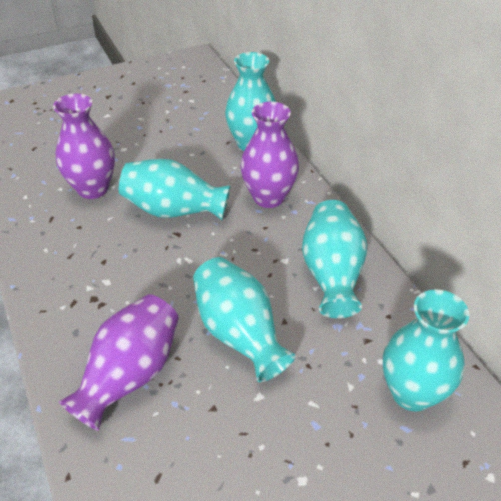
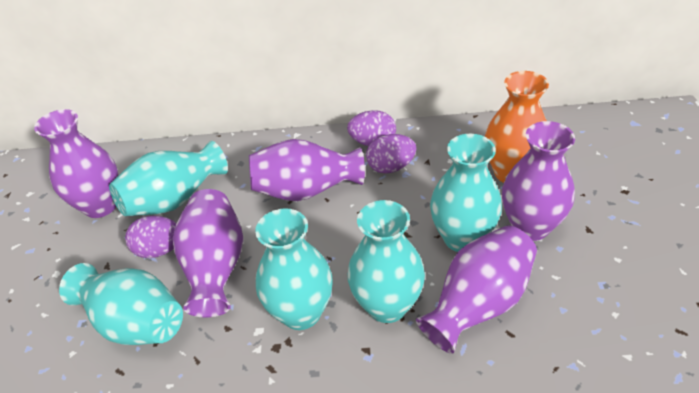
orange vase: none = 0 -> [485,71,549,183] = 1
purple egg: none = 0 -> [125,216,177,258] [347,110,396,146] [366,134,416,174] = 3
purple vase: [53,94,115,199] [59,294,179,431] [240,102,299,208] = 3 -> [34,109,118,218] [173,189,243,318] [249,139,365,201] [416,225,537,354] [502,121,575,241] = 5

